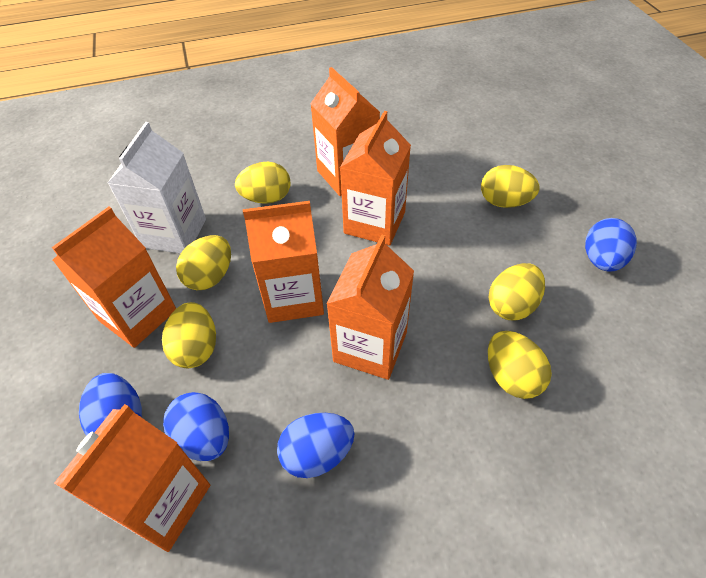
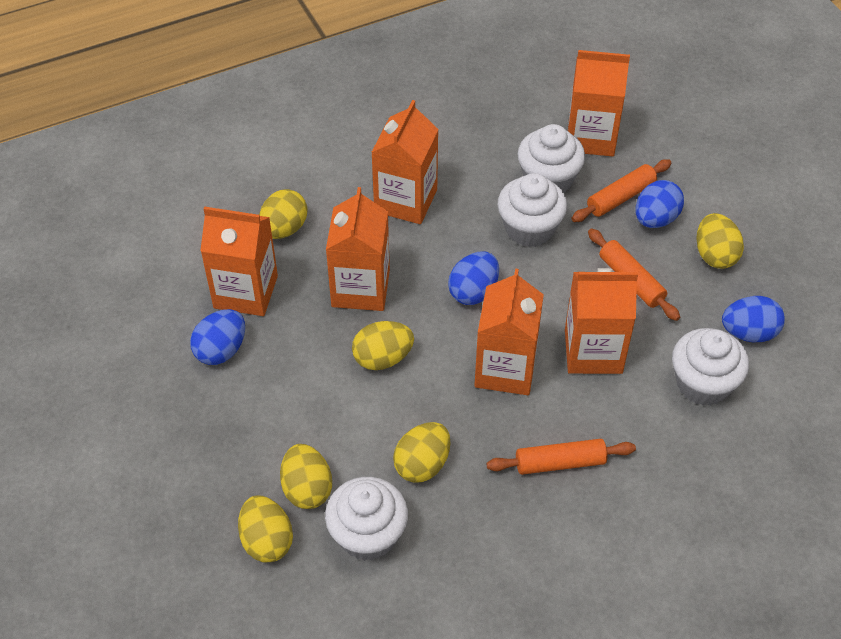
orange rolling pin: none = 0 -> [486,439,636,475] [571,159,671,222] [588,228,680,321] = 3
white carton: [108,122,206,254] = 1 -> none = 0
white cupcake: none = 0 -> [325,477,408,561] [498,173,567,247] [517,124,585,193] [672,328,749,406] = 4

